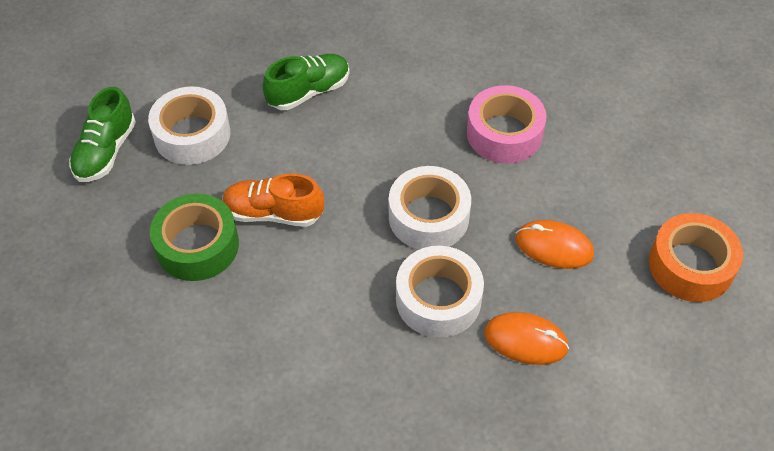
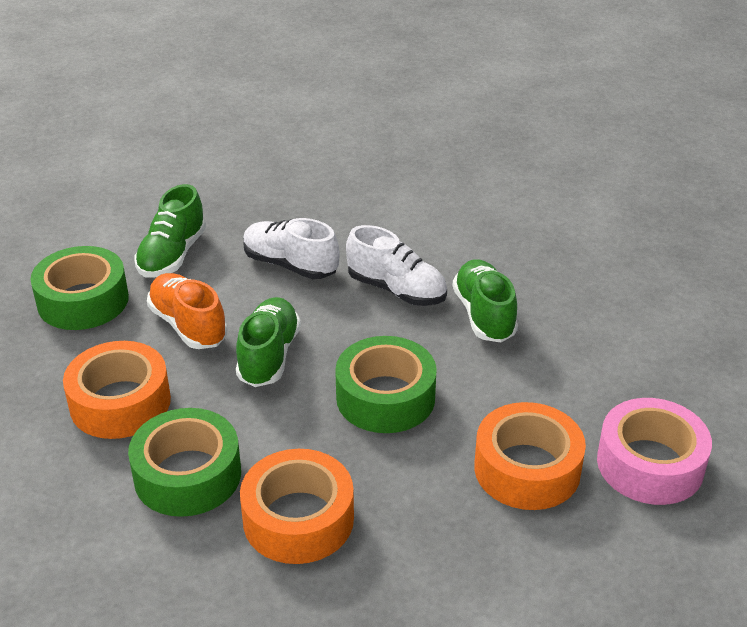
green shoe: [69,87,136,182] [263,54,350,110] = 2 -> [134,184,206,277] [236,297,301,387] [453,259,518,342] = 3
green tape: [150,194,239,281] = 1 -> [30,246,129,330] [128,408,241,517] [335,336,437,433] = 3
orange mouse: [484,312,569,365] [516,220,594,269] = 2 -> none = 0
orange tape: [649,213,743,302] = 1 -> [63,341,171,439] [240,449,354,564] [474,402,586,510] = 3
white shoe: none = 0 -> [243,218,340,279] [346,225,447,306] = 2
white tape: [148,86,230,165] [389,166,471,250] [396,246,484,338] = 3 -> none = 0

